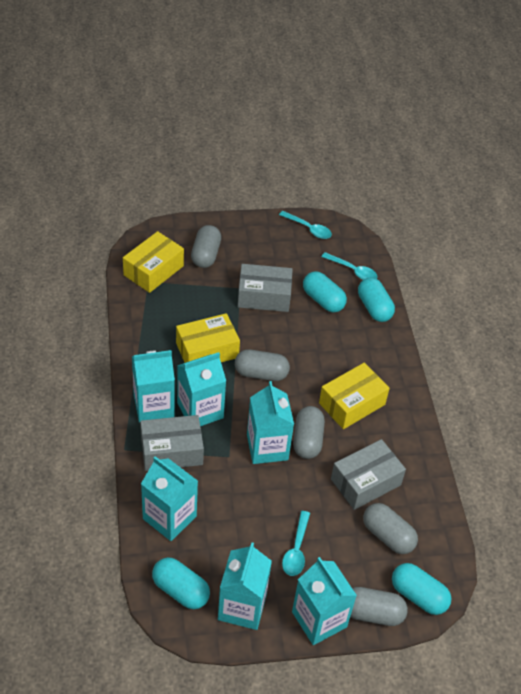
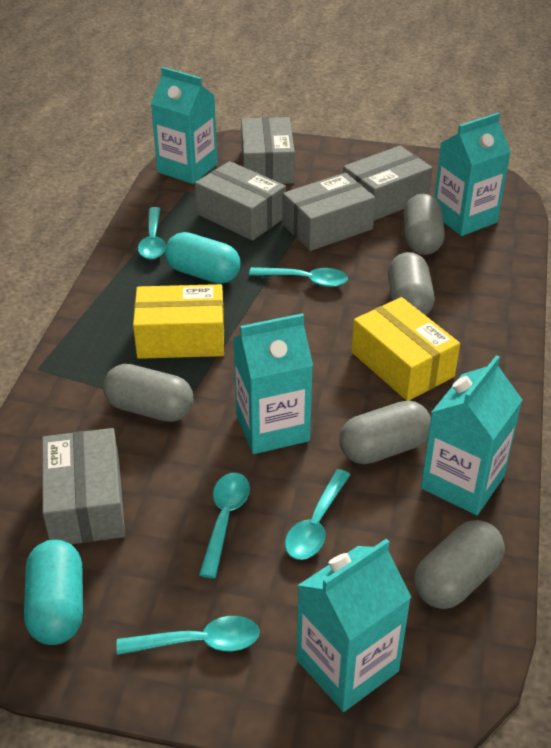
grey box: [140,415,204,471] [238,264,293,312] [331,439,406,510] = 3 -> [42,428,125,544] [195,161,286,241] [241,117,295,184] [282,173,375,251] [343,146,433,220] = 5
turquoise capsule: [152,557,210,609] [303,271,347,313] [358,278,395,322] [392,563,452,615] = 4 -> [24,539,83,645] [165,232,240,284] = 2
turquoise carton: [132,350,175,422] [141,456,198,541] [177,352,226,426] [218,542,272,630] [247,381,294,464] [292,557,357,645] = 6 -> [151,67,217,184] [233,313,313,454] [296,539,411,712] [421,355,522,515] [434,113,511,236] = 5
turquoise spoon: [279,211,332,239] [282,511,310,576] [321,252,378,280] = 3 -> [116,616,260,655] [138,207,166,260] [199,473,250,578] [249,267,348,287] [285,469,350,560] = 5
yellow box: [123,231,184,293] [176,313,240,363] [319,363,390,429] = 3 -> [133,284,224,359] [352,297,460,401] = 2

